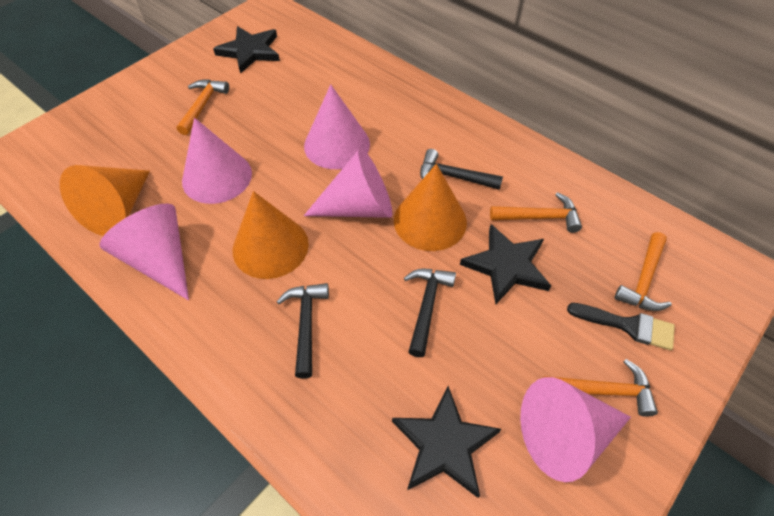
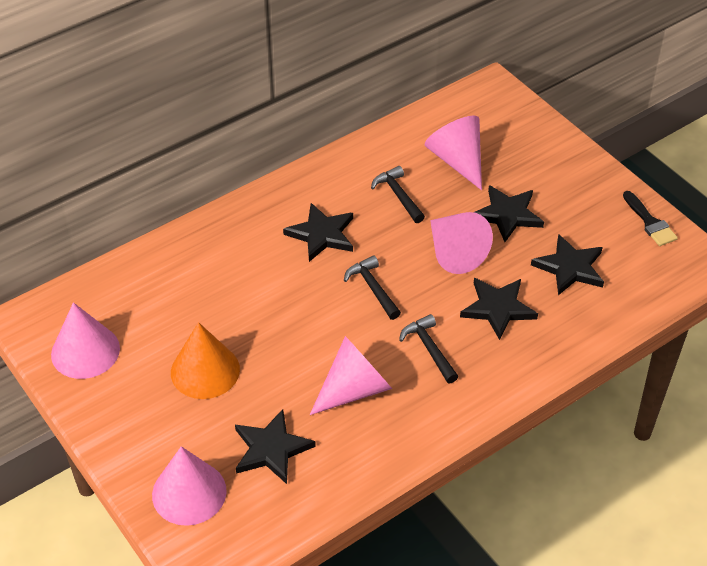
black star: [213,26,280,74] [392,386,501,498] [460,224,551,304] = 3 -> [235,409,316,484] [283,203,353,262] [460,278,538,340] [473,185,544,242] [531,234,604,295] = 5
orange cone: [60,165,150,236] [233,191,309,279] [394,164,467,251] = 3 -> [171,322,240,399] = 1
orange hammer: [177,79,229,135] [490,192,582,233] [543,359,658,417] [614,232,672,311] = 4 -> none = 0

